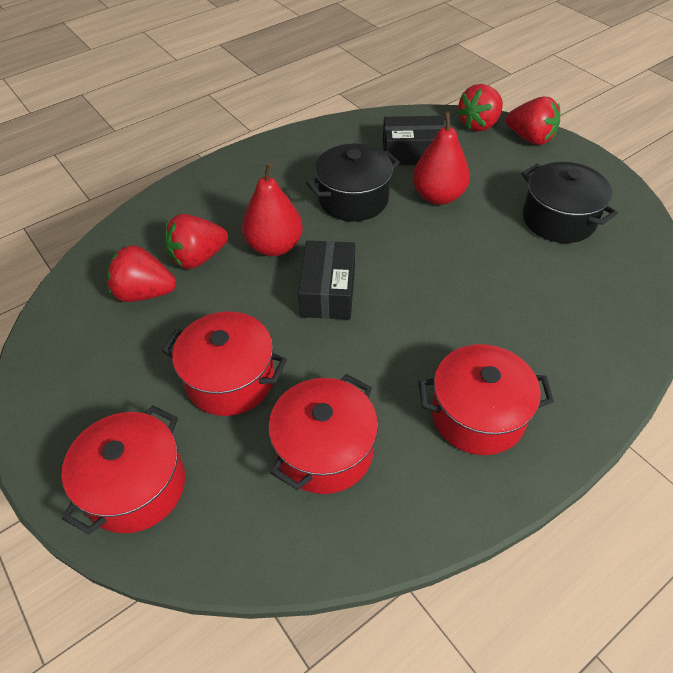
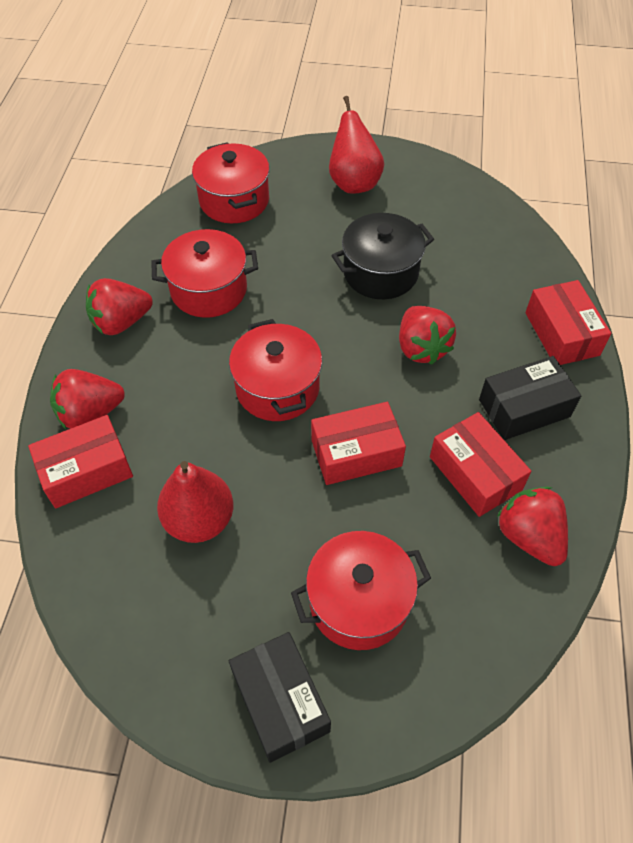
black pot: [306,144,400,221] [522,162,618,243] = 2 -> [332,213,434,299] = 1
red box: none = 0 -> [28,415,133,508] [311,402,406,485] [430,412,531,517] [525,280,611,365] = 4

